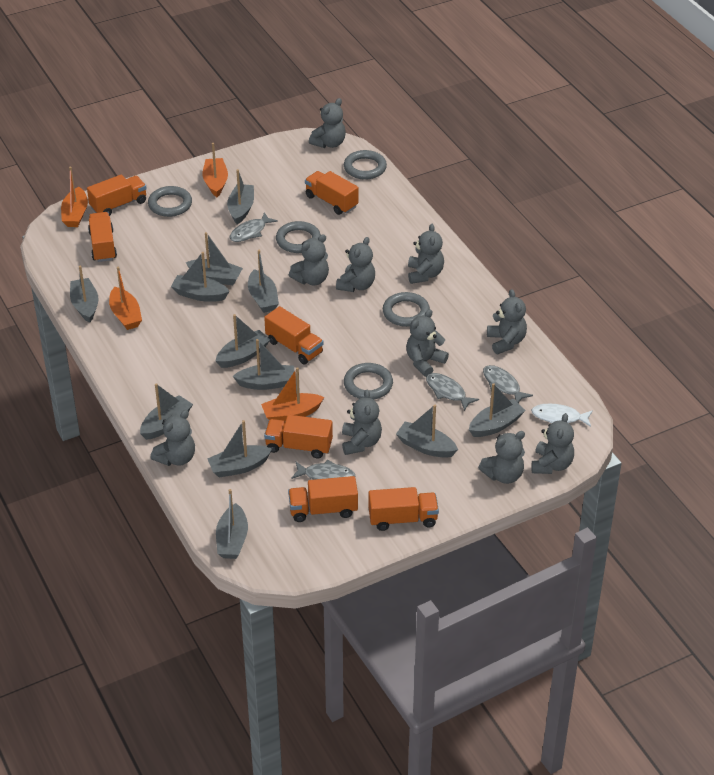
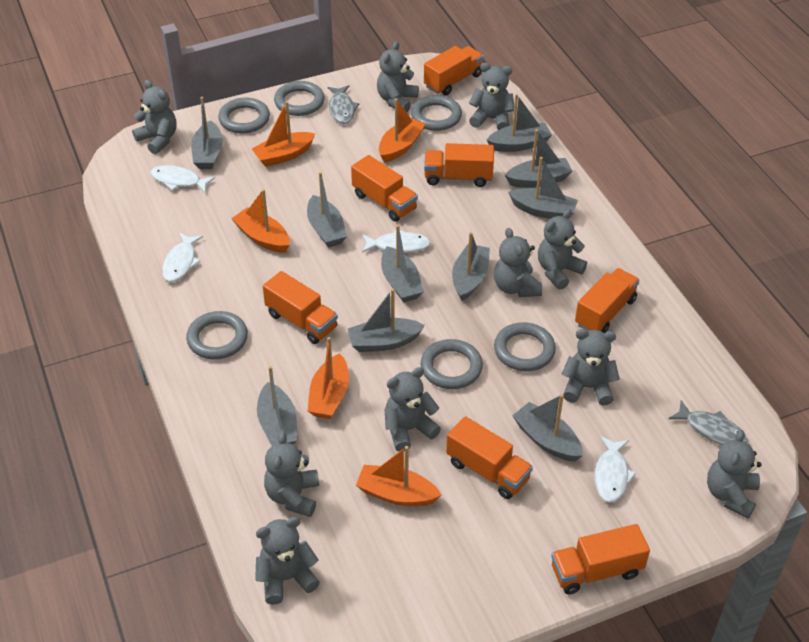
grey boat: [70,266,99,323] [140,383,193,440] [171,252,229,302] [185,232,243,285] [207,420,272,478] [216,314,270,368] [216,489,248,559] [227,169,254,224] [233,339,294,390] [248,250,279,313] [396,405,458,458] [469,383,526,437] = 12 -> [191,97,223,169] [257,366,297,446] [307,172,347,248] [348,289,425,352] [381,225,424,302] [452,232,490,301] [487,94,552,152] [505,129,573,188] [508,157,578,219] [512,394,583,462] = 10
grey fish: [230,212,278,242] [291,460,356,480] [426,373,479,411] [483,365,533,403] = 4 -> [328,85,359,124] [669,400,748,445] = 2
grey ring: [148,186,192,217] [276,221,321,253] [344,150,387,180] [344,363,393,400] [383,292,430,327] = 5 -> [186,311,248,359] [218,98,270,133] [274,81,325,116] [411,95,462,131] [420,339,483,389] [494,322,556,371] = 6
orange boat: [61,167,88,227] [109,267,142,330] [202,143,228,197] [261,367,324,421] = 4 -> [231,189,290,253] [252,101,315,167] [308,337,349,419] [356,446,442,506] [379,99,425,163] = 5
white fish: [531,404,593,427] = 1 -> [150,165,215,192] [162,233,203,282] [362,230,431,253] [595,436,636,503] = 4

